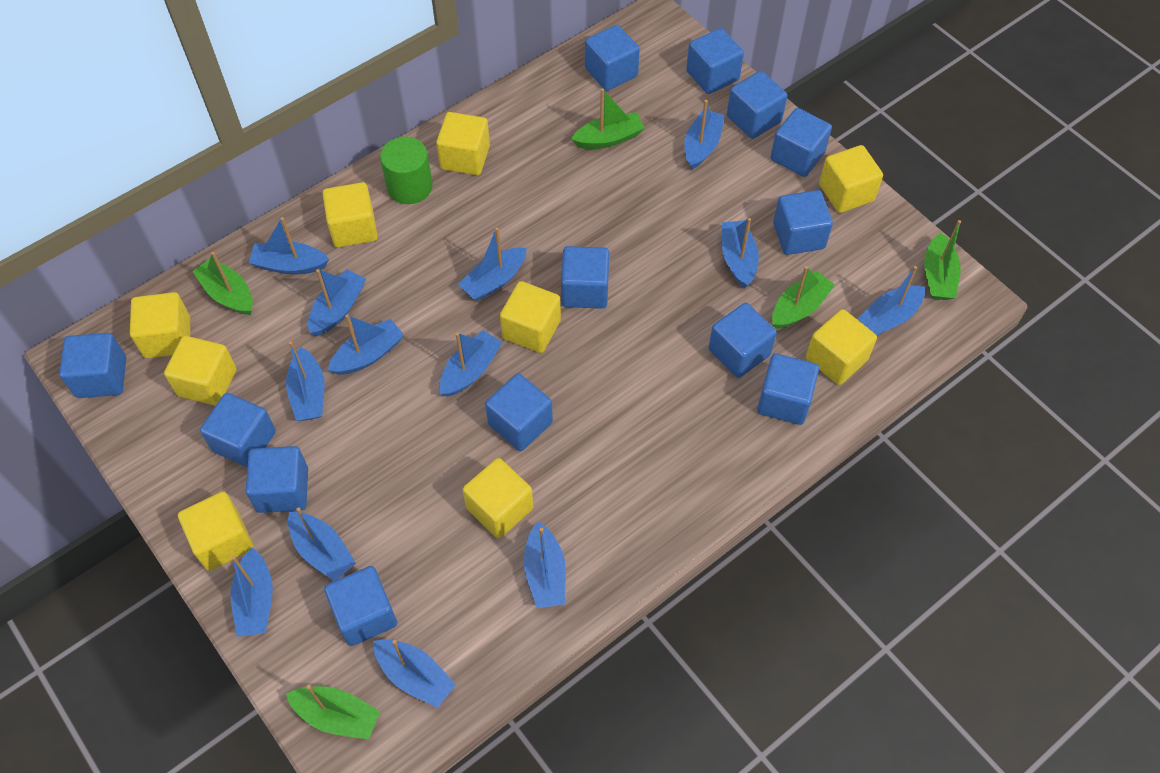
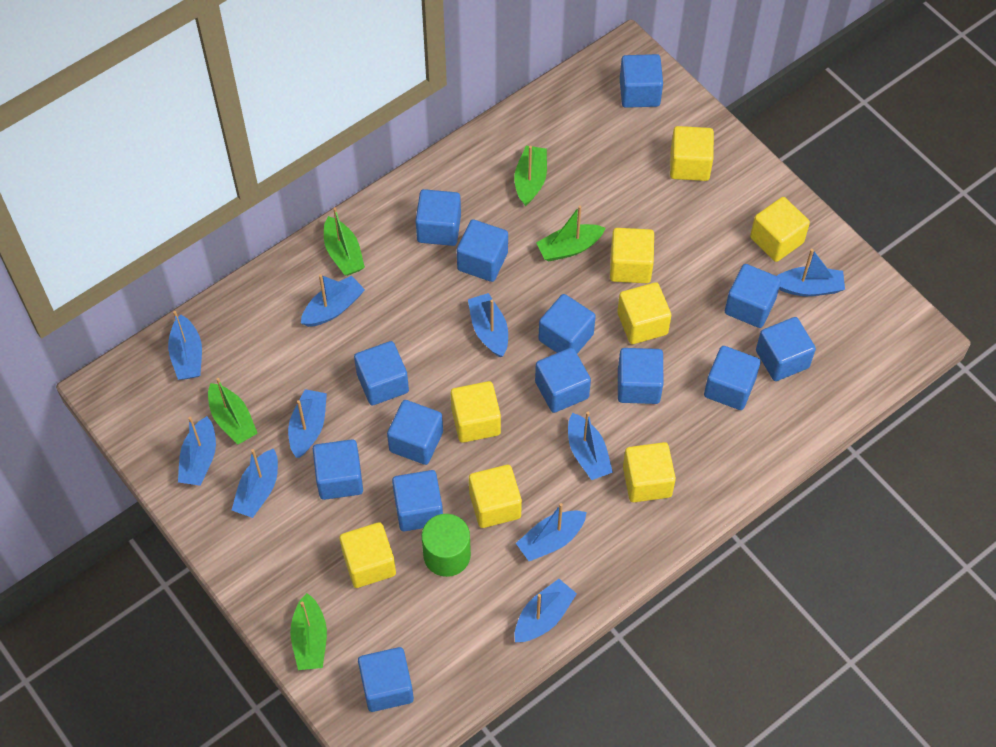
blue boat: [231,548,273,637] [249,217,329,274] [286,341,325,421] [288,507,356,581] [308,269,366,336] [328,315,404,375] [373,639,456,708] [439,330,503,397] [458,227,527,301] [524,521,566,608] [684,100,725,170] [722,218,759,288] [858,266,925,335] = 13 -> [168,311,202,380] [178,416,216,486] [232,449,278,518] [288,389,327,458] [301,274,365,327] [468,293,508,357] [515,579,577,642] [516,503,587,561] [568,412,613,480] [777,249,845,296] = 10
blue cube: [59,333,126,398] [200,393,276,467] [246,446,308,513] [324,566,397,646] [485,373,553,451] [561,246,609,309] [585,25,640,91] [686,28,744,94] [708,303,777,378] [727,71,787,139] [757,353,819,425] [771,108,832,177] [773,190,833,255] = 13 -> [313,439,363,500] [354,341,409,405] [358,647,414,712] [387,400,443,465] [392,470,443,531] [415,189,461,246] [457,219,508,282] [535,348,591,413] [538,294,596,353] [618,348,663,404] [620,54,663,108] [704,346,761,410] [725,264,781,328] [756,317,816,381] = 14
yellow cube: [130,292,190,358] [164,336,237,406] [178,492,254,571] [322,182,378,248] [436,112,490,175] [463,458,533,538] [500,281,561,353] [806,309,877,385] [819,145,883,213] = 9 -> [339,522,396,588] [451,381,501,443] [469,465,522,528] [610,228,654,283] [617,282,671,344] [623,442,676,502] [670,126,714,181] [750,197,810,262] = 8

